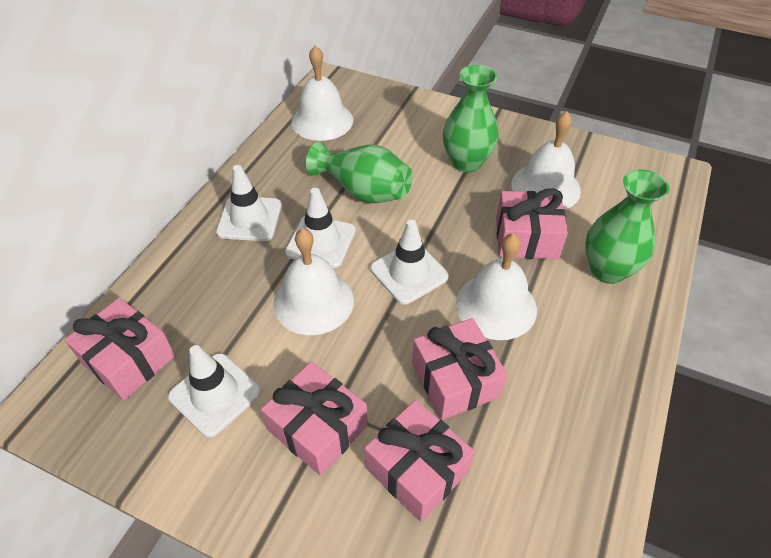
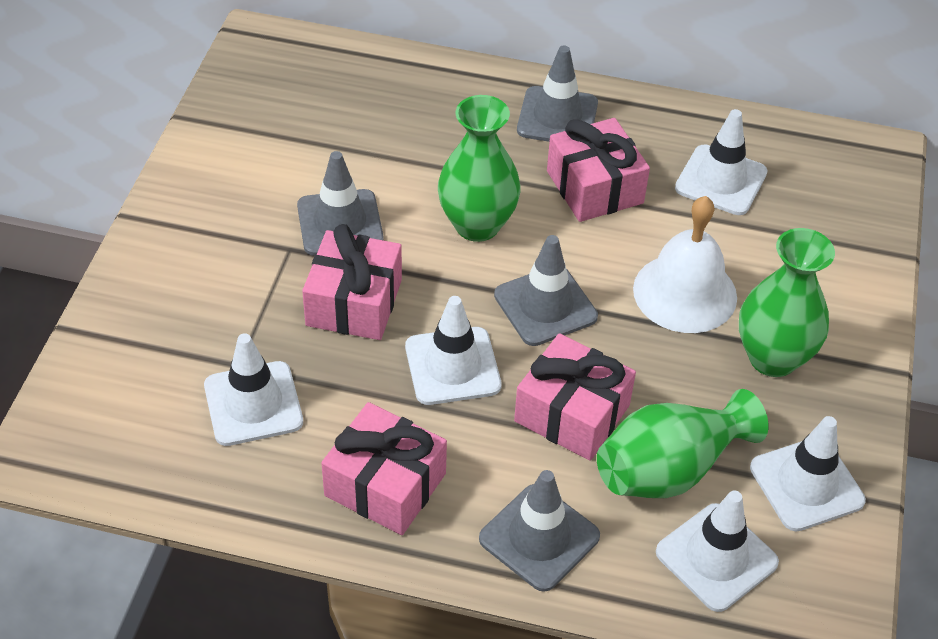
grey traffic cone: none = 0 -> [297,151,384,256] [479,470,600,592] [494,235,598,346] [517,45,598,142] = 4
pink gift: [65,298,175,400] [261,361,368,476] [364,400,475,522] [412,318,508,420] [496,188,568,260] = 5 -> [302,224,402,340] [321,402,447,535] [514,333,636,461] [547,118,650,222] = 4
white bell: [273,228,354,335] [291,46,353,141] [456,233,537,340] [511,111,581,210] = 4 -> [633,196,737,333] = 1
white traffic cone: [168,345,261,437] [216,165,282,241] [285,188,356,268] [370,220,449,305] = 4 -> [204,333,303,446] [405,296,502,405] [656,491,779,612] [675,109,768,215] [750,416,866,531] = 5

